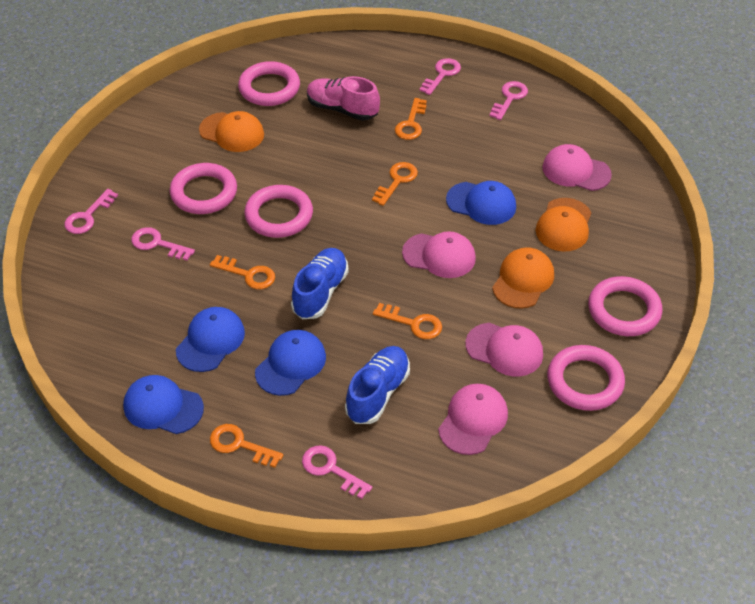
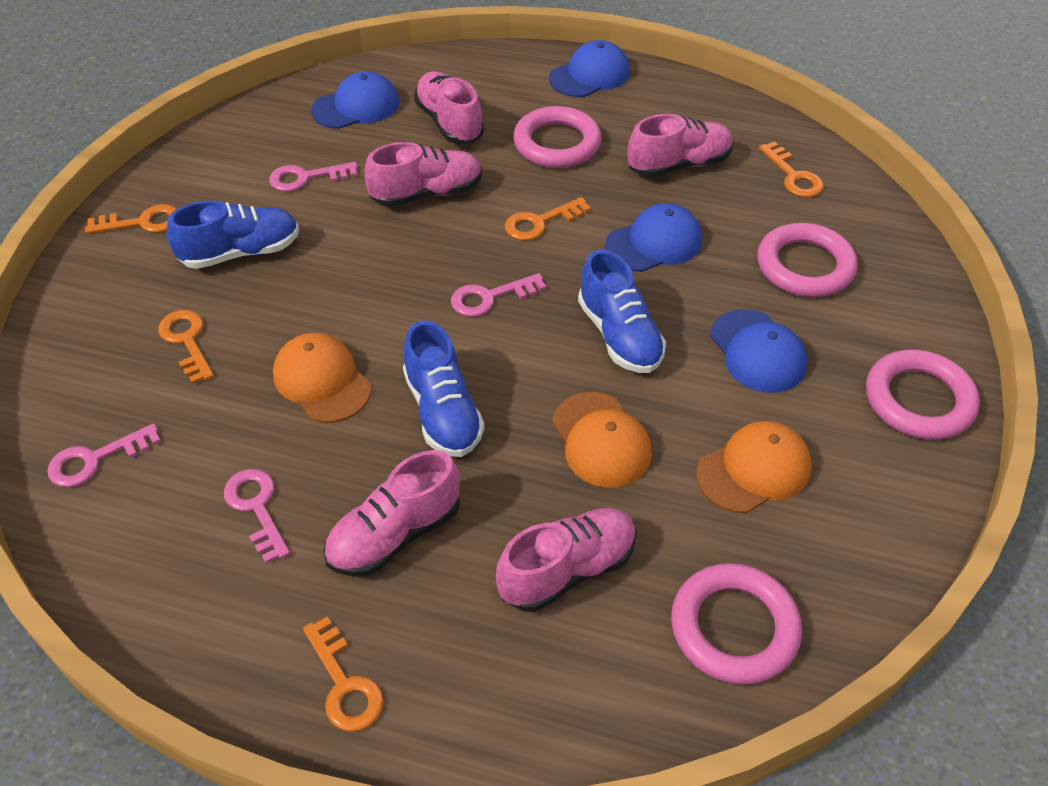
blue shoe: [291,248,349,319] [345,346,410,424] = 2 -> [167,200,299,269] [403,320,485,457] [578,249,666,373] = 3
pink cap: [402,231,476,278] [438,384,508,455] [465,323,543,377] [542,144,612,191] = 4 -> none = 0
pink key: [64,189,118,234] [131,227,195,261] [302,445,372,499] [419,58,461,95] [489,81,528,120] = 5 -> [47,423,161,487] [224,469,290,564] [269,162,358,192] [451,273,546,317] = 4
pink ring: [170,163,237,214] [238,61,300,106] [244,185,313,238] [547,345,625,411] [588,276,662,336] = 5 -> [513,106,602,168] [671,563,802,685] [757,223,858,297] [866,349,980,440] = 4
pink shoe: [307,76,380,121] = 1 -> [323,450,460,577] [364,142,482,207] [414,71,484,144] [496,508,637,612] [628,114,734,177] = 5

